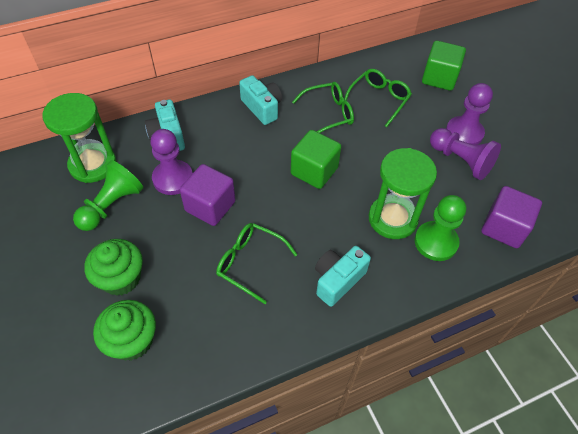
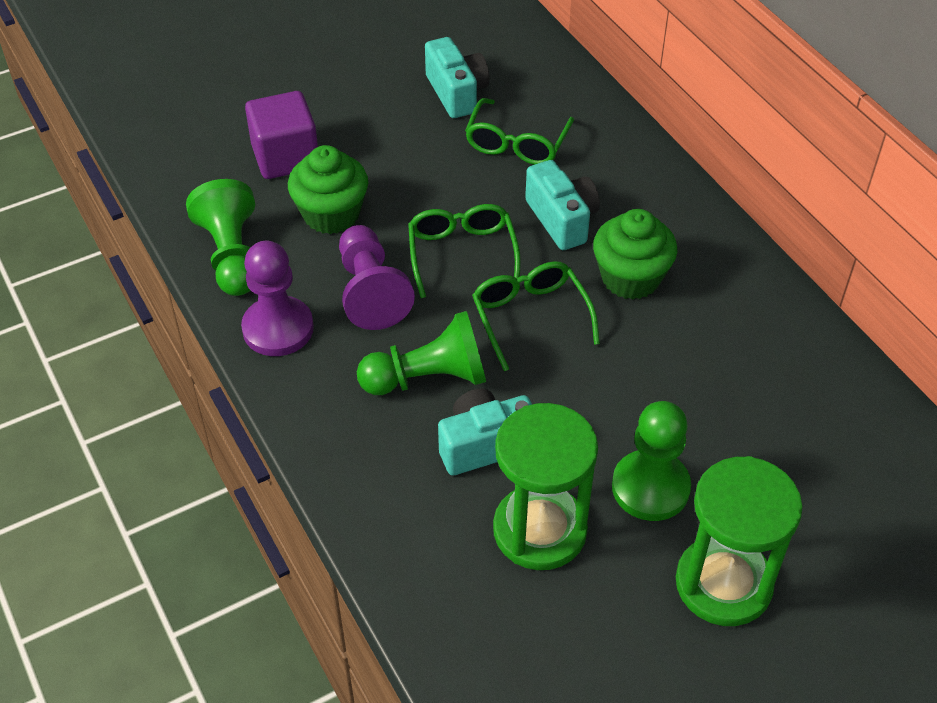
green cube: [291,130,341,189] [422,41,466,91] = 2 -> none = 0
green pawn: [73,160,143,231] [415,195,466,261] = 2 -> [186,179,255,296] [357,311,486,395] [612,401,691,521] = 3
purple cube: [180,164,235,226] [481,186,542,248] = 2 -> [245,91,318,179] = 1
purple pawn: [150,129,193,195] [430,128,501,180] [446,83,493,145] = 3 -> [241,241,314,356] [339,225,415,330] = 2

